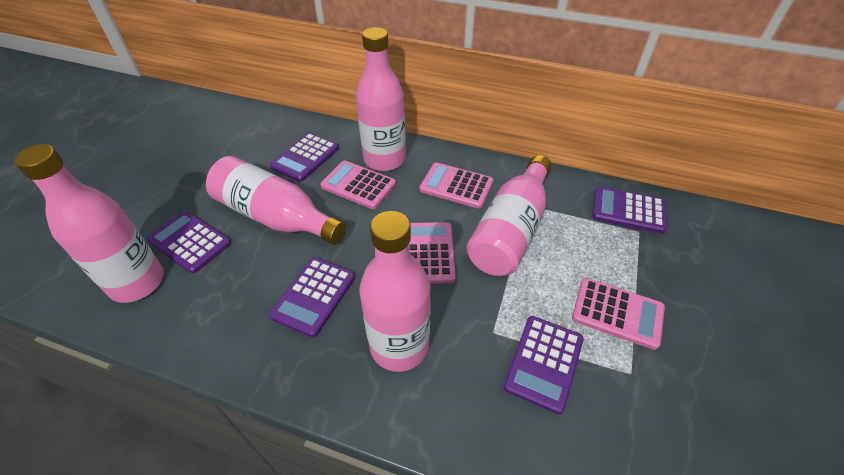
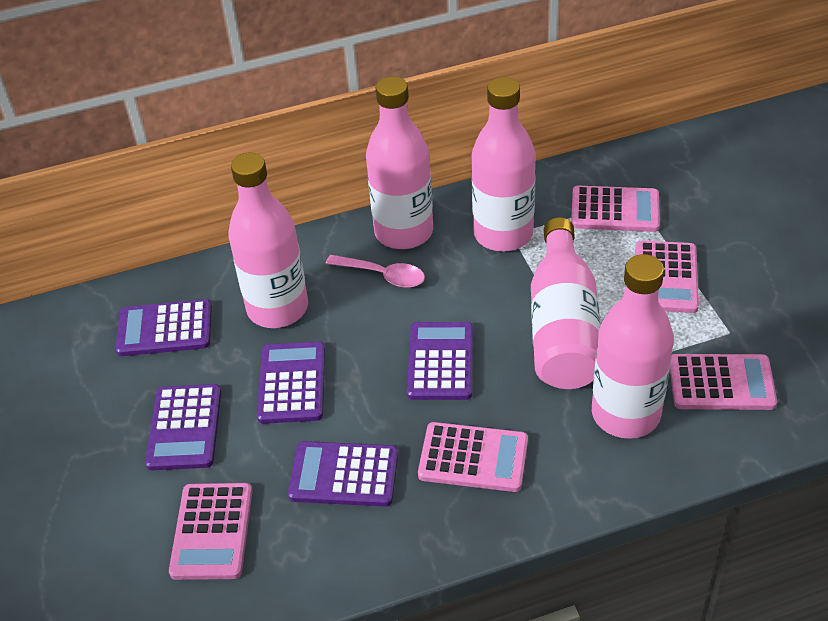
pink calculator: [320,161,396,209] [409,222,456,284] [420,163,494,209] [572,278,665,350] = 4 -> [169,483,252,580] [418,422,528,492] [571,186,660,232] [636,241,699,313] [670,354,777,410] = 5
pink spoon: none = 0 -> [326,255,425,288] = 1

